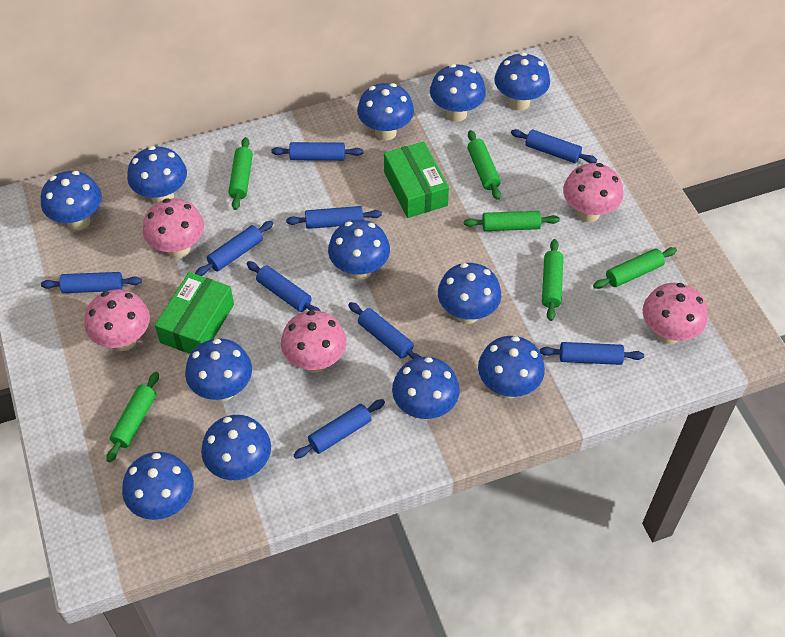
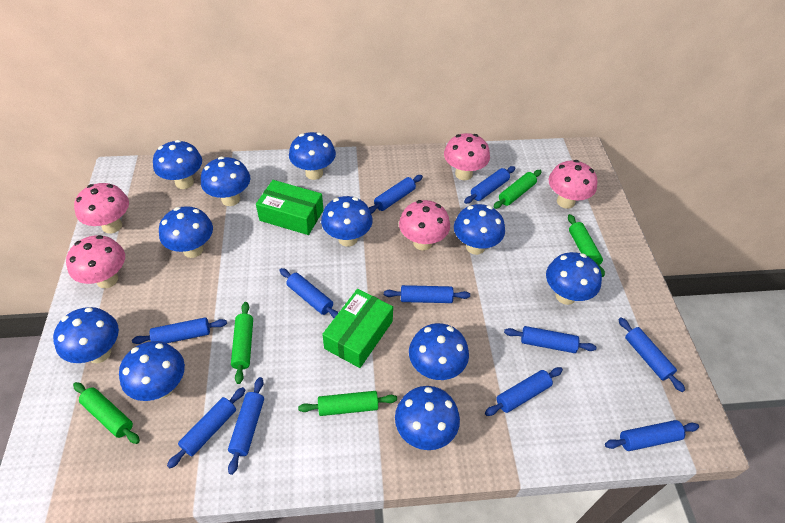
blue mushroom: [41,171,102,230] [122,452,194,520] [127,146,187,204] [185,339,252,401] [201,415,271,480] [328,220,390,280] [357,83,414,141] [392,357,460,420] [430,64,486,122] [438,263,501,324] [478,336,545,398] [494,52,550,111] = 12 -> [53,307,119,363] [119,341,185,401] [153,140,202,189] [159,206,213,258] [201,157,250,206] [289,132,336,180] [321,196,373,247] [395,386,460,450] [409,323,469,380] [454,204,505,255] [546,252,602,305] = 11
blue rolling pin: [41,272,142,293] [195,221,274,276] [247,261,321,312] [271,142,363,161] [286,206,382,229] [293,399,385,459] [348,302,421,359] [511,129,597,163] [540,342,644,365] = 9 -> [132,317,227,344] [167,387,245,468] [228,377,264,475] [279,268,339,318] [369,175,423,214] [384,285,470,303] [464,166,515,204] [485,367,563,416] [504,326,597,353] [605,420,699,451] [618,318,685,392] = 11
green rolling pin: [106,372,159,462] [228,137,253,210] [464,211,560,231] [467,130,501,200] [542,239,563,321] [593,247,677,289] = 6 -> [73,382,140,444] [231,302,253,384] [298,391,397,416] [493,170,542,209] [568,214,605,277] = 5

